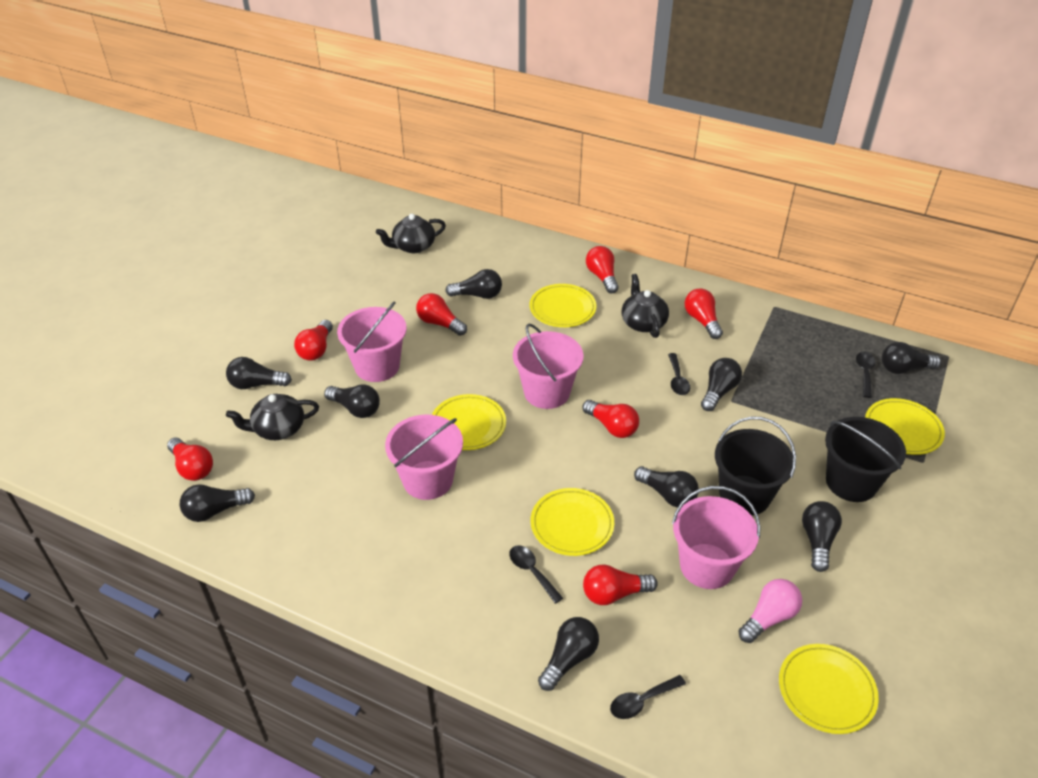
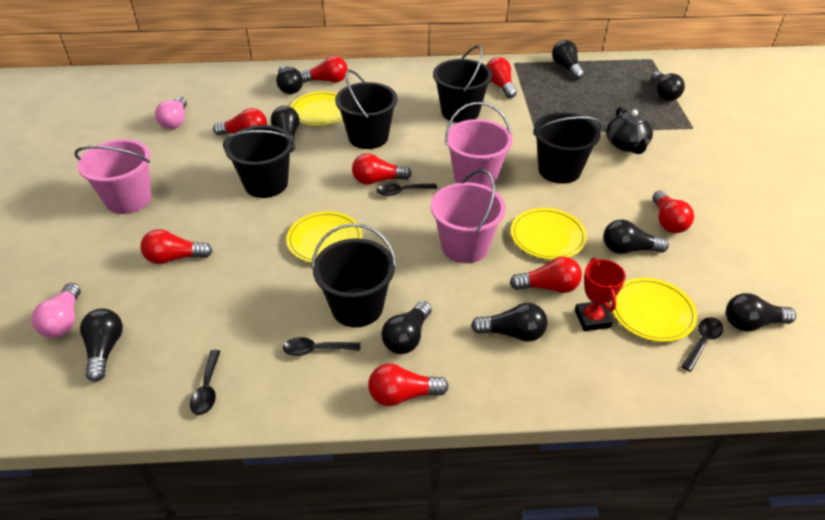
black bucket: [715,417,796,515] [825,417,906,502] = 2 -> [223,125,294,198] [312,223,396,327] [335,70,398,149] [433,45,492,123] [533,112,602,184] = 5
black teapot: [226,394,319,440] [376,214,446,253] [622,274,669,338] = 3 -> [606,107,653,154] = 1
pink bucket: [337,301,406,382] [385,415,463,500] [513,323,584,409] [672,486,760,589] = 4 -> [74,139,152,214] [431,169,506,263] [445,102,512,188] = 3
pink light bulb: [738,579,802,643] = 1 -> [31,283,81,338] [155,97,187,129] = 2
red light bulb: [167,438,213,481] [294,320,333,361] [416,293,467,336] [583,400,639,438] [583,564,658,605] [586,246,619,293] [684,289,723,339] = 7 -> [140,229,212,264] [213,108,267,135] [300,56,348,83] [352,153,412,185] [368,364,449,406] [486,57,517,98] [510,257,582,293] [653,190,694,233] = 8
red trophy: none = 0 -> [575,258,626,331] = 1
yellow plate: [432,394,506,450] [530,284,597,327] [530,488,614,556] [779,644,879,734] [865,398,945,455] = 5 -> [286,211,363,263] [290,91,343,126] [511,208,587,260] [611,278,698,342] = 4

